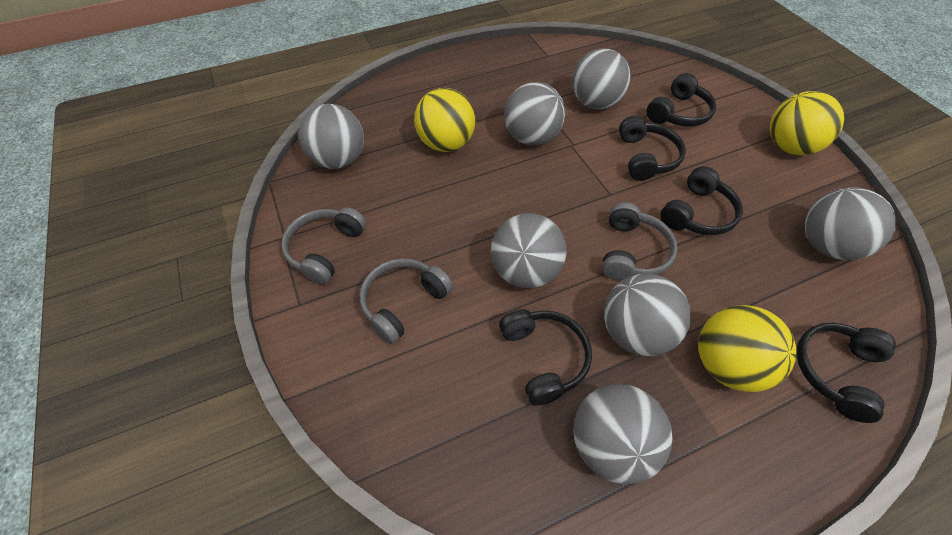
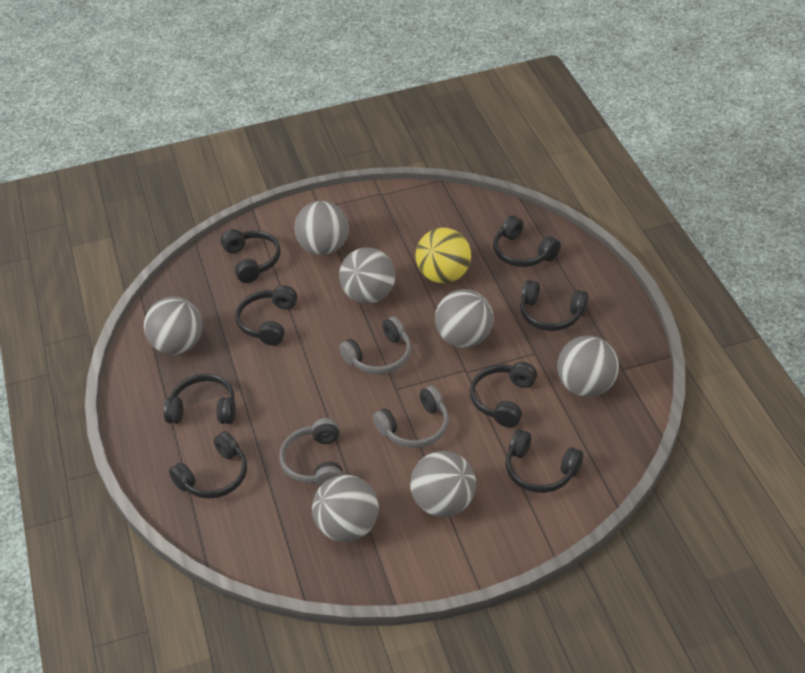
black headphones: [499,309,592,406] [619,116,686,181] [646,73,716,127] [660,166,743,235] [797,323,896,423] = 5 -> [164,374,236,424] [169,431,247,499] [221,229,281,283] [235,285,297,346] [470,362,537,427] [493,215,561,267] [506,429,583,493] [520,280,588,331] = 8
yellow ball: [414,88,476,152] [698,305,797,392] [770,91,844,155] = 3 -> [415,228,471,283] = 1

